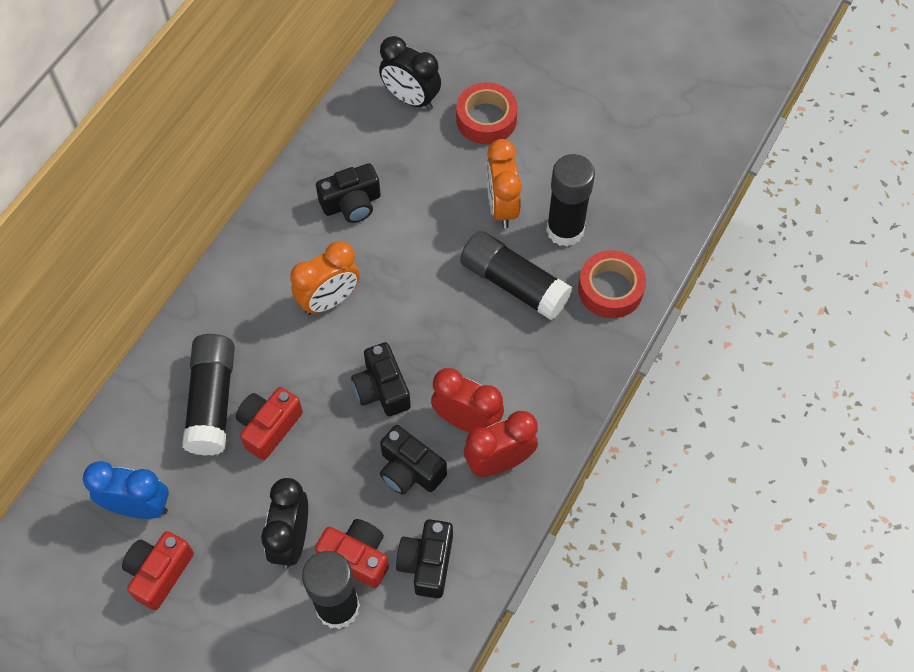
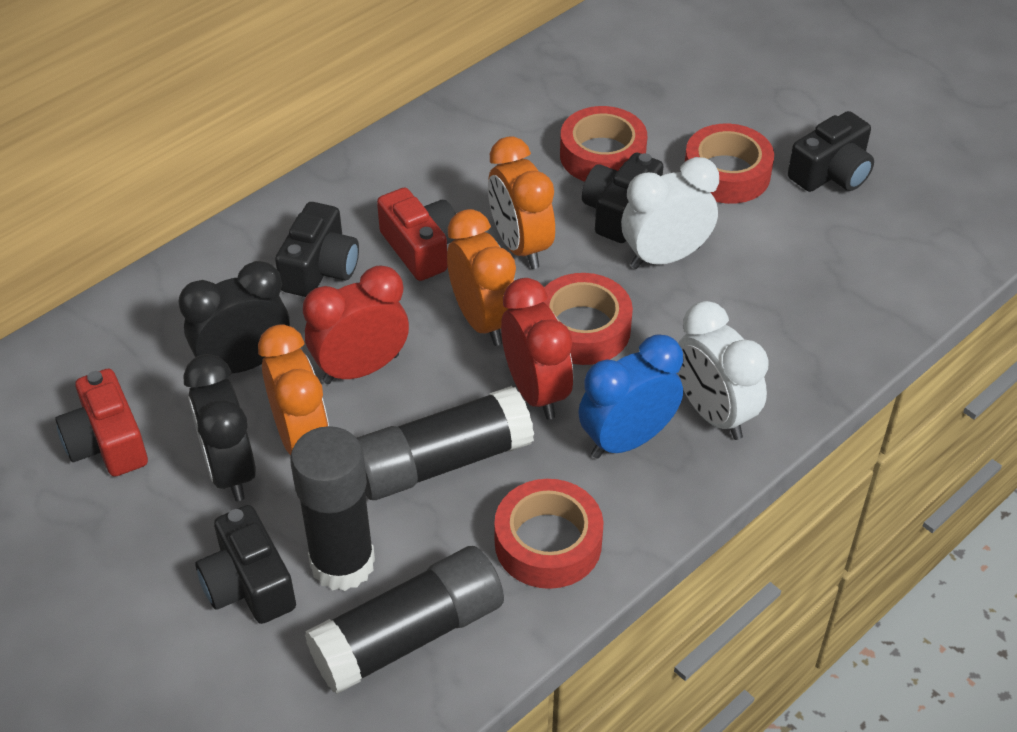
black glue stick: [182,334,235,456] [302,551,360,629] [460,231,572,320] [546,154,595,247] = 4 -> [290,426,375,591] [305,546,504,694] [357,386,534,500] = 3
orange clock: [290,241,360,315] [486,139,522,228] = 2 -> [258,324,329,456] [447,209,516,346] [488,136,555,269] = 3
red camera: [122,531,194,610] [236,387,303,460] [315,519,389,588] = 3 -> [55,368,148,477] [377,188,456,281] = 2
red tape: [456,82,518,144] [578,250,646,318] = 2 -> [494,479,603,589] [543,273,633,365] [560,106,647,182] [685,124,774,204] = 4
white clock: none = 0 -> [621,157,719,269] [677,301,769,440] = 2

